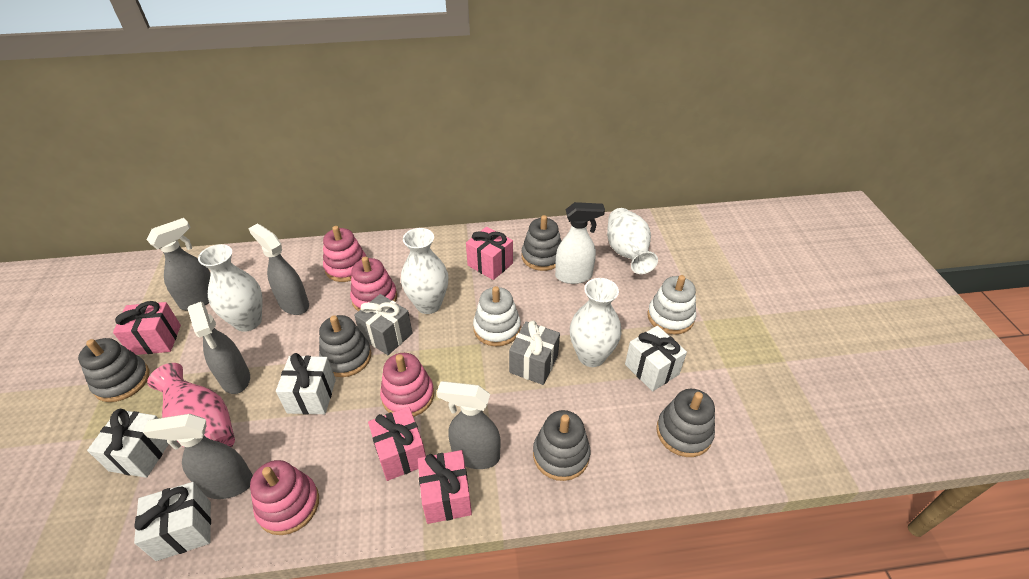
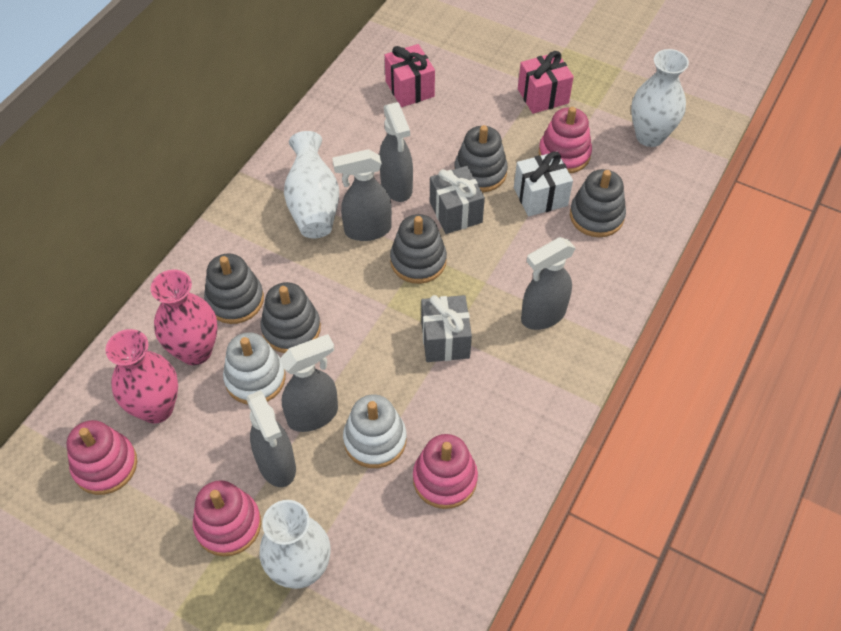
pink gift: [113,301,181,355] [368,407,426,481] [418,450,472,524] [466,227,513,280] = 4 -> [385,44,435,107] [518,51,574,114] = 2
pink vase: [147,363,235,448] = 1 -> [105,329,178,423] [151,269,218,365] = 2
white gift: [87,409,169,478] [134,482,211,561] [276,353,336,414] [625,326,687,392] = 4 -> [514,152,573,217] = 1
white spray bottle: [555,202,605,284] = 1 -> none = 0
white vase: [198,244,263,332] [401,228,448,314] [570,278,621,367] [607,208,658,274] = 4 -> [260,500,330,589] [284,131,339,238] [631,49,689,147] = 3

